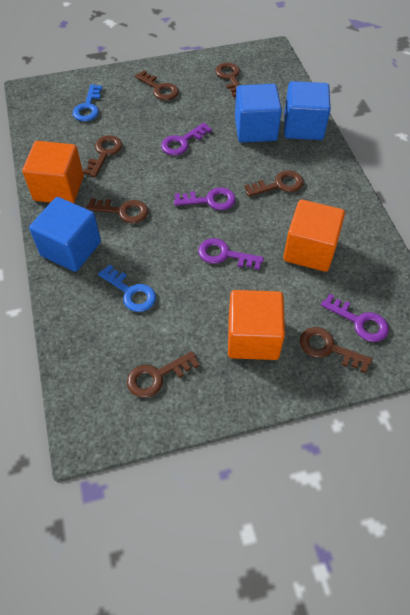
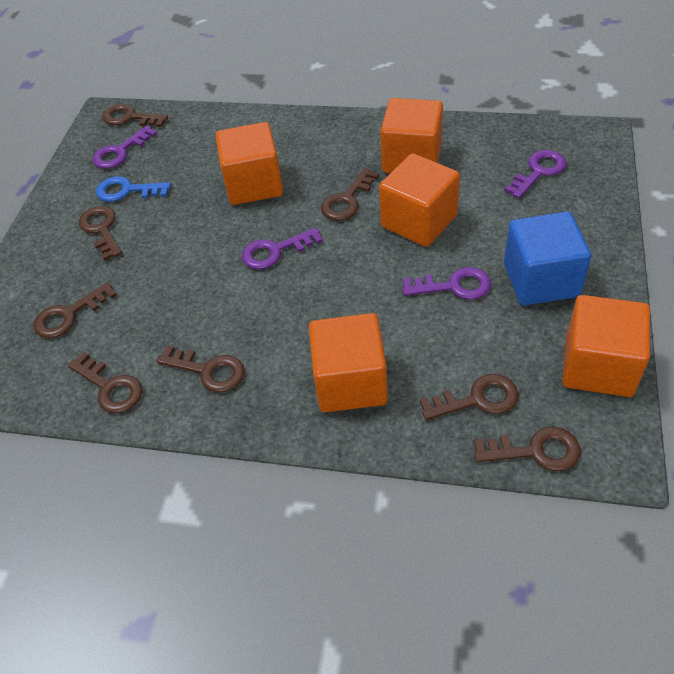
blue cube: [29,197,101,272] [235,84,282,143] [284,81,331,140] = 3 -> [504,211,591,306] = 1
blue key: [73,84,102,121] [98,264,156,312] = 2 -> [96,176,171,202] = 1
brown key: [83,135,122,177] [86,198,148,223] [127,351,200,398] [135,70,179,100] [215,63,240,97] [244,170,304,197] [300,327,372,373] = 7 -> [34,282,117,338] [68,352,143,413] [79,206,122,261] [102,104,168,127] [157,345,245,392] [321,168,379,221] [420,374,519,420] [474,427,581,471] = 8
orange cube: [22,141,84,203] [228,290,285,360] [283,200,345,272] = 3 -> [216,122,283,205] [309,313,388,412] [379,153,460,247] [380,98,443,173] [562,295,650,397] = 5

